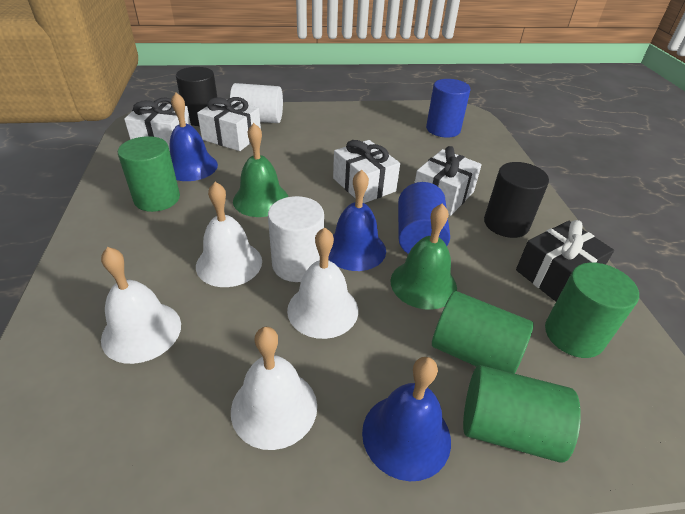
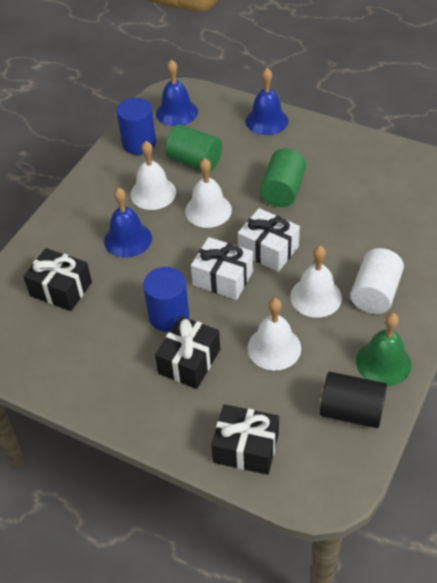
black cylinder: [176,67,217,126] [484,162,549,238] = 2 -> [320,372,387,428] = 1
black gift: [516,220,614,302] = 1 -> [23,248,92,311] [155,316,220,389] [211,404,279,475] = 3
green bell: [233,123,288,217] [390,204,457,310] = 2 -> [356,313,411,386] = 1
green cylinder: [118,136,180,212] [432,291,534,374] [463,365,581,463] [545,262,639,358] = 4 -> [165,125,222,171] [259,148,306,207] = 2
white cylinder: [230,83,283,123] [268,196,324,282] = 2 -> [350,248,404,314] = 1
white gift: [124,97,191,151] [197,97,261,151] [333,140,400,203] [415,146,482,216] = 4 -> [191,237,253,300] [238,208,300,272] = 2

